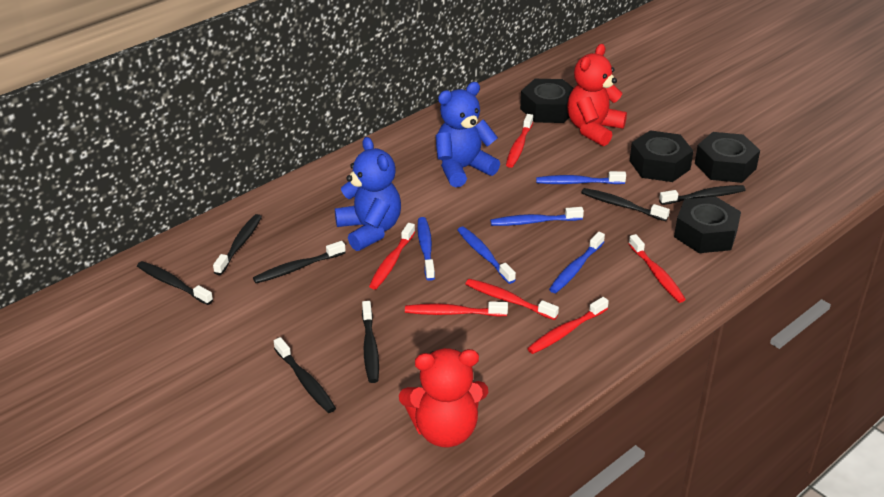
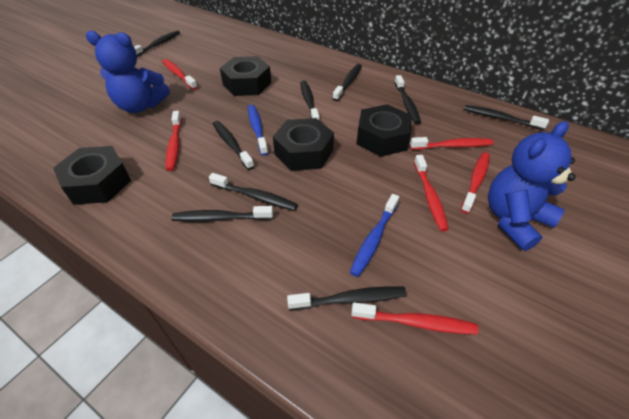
black toothbrush: [137,261,213,305] [213,214,262,275] [253,241,346,283] [274,337,336,413] [362,301,379,383] [581,188,670,221] [659,185,745,205] = 7 -> [134,30,180,57] [171,206,273,222] [209,173,298,211] [213,121,254,170] [287,286,406,310] [300,81,320,120] [333,64,362,101] [394,75,421,124] [464,105,549,130] = 9
blue toothbrush: [417,217,435,281] [458,227,516,284] [490,207,584,226] [536,171,626,184] [549,232,605,293] = 5 -> [248,105,268,156] [350,194,399,277] = 2
red teddy bear: [399,348,488,447] [567,44,627,146] = 2 -> none = 0

